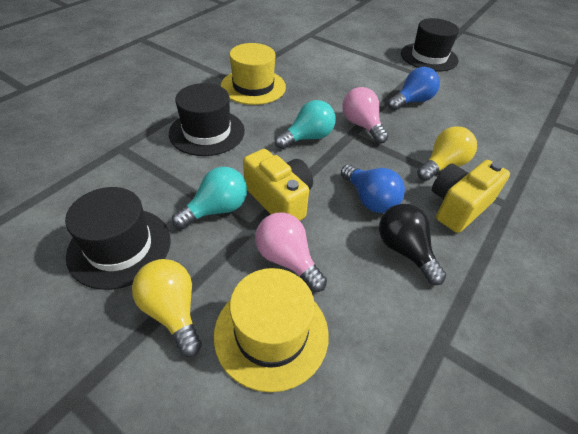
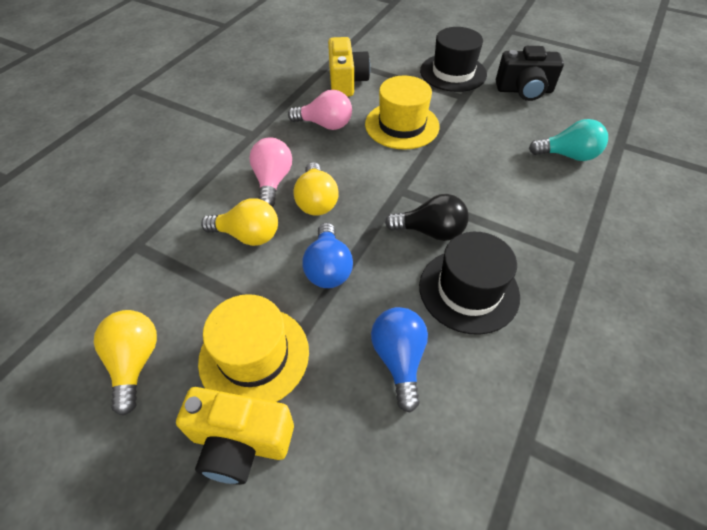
black camera: none = 0 -> [496,46,564,101] = 1
black hat: [65,187,171,290] [169,83,245,156] [401,18,459,71] = 3 -> [419,232,520,335] [420,27,487,92] = 2
turquoise light bulb: [172,167,247,229] [275,100,336,149] = 2 -> [529,119,608,161] = 1
yellow light bulb: [132,259,202,357] [417,126,477,181] = 2 -> [94,310,157,416] [201,198,278,246] [294,162,339,215] = 3

